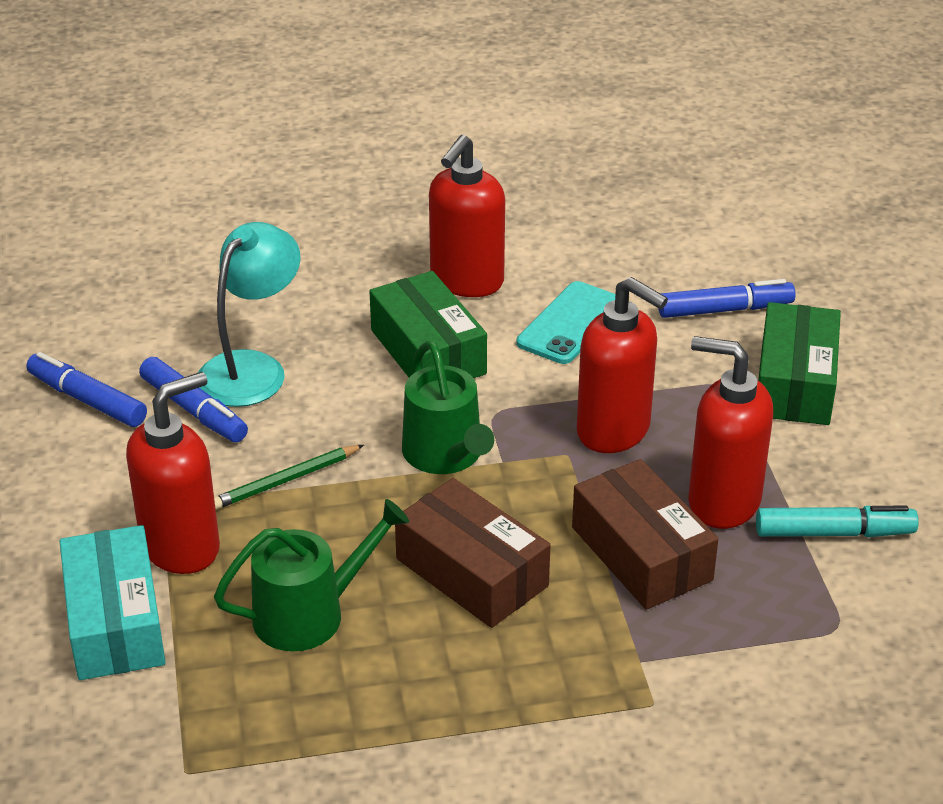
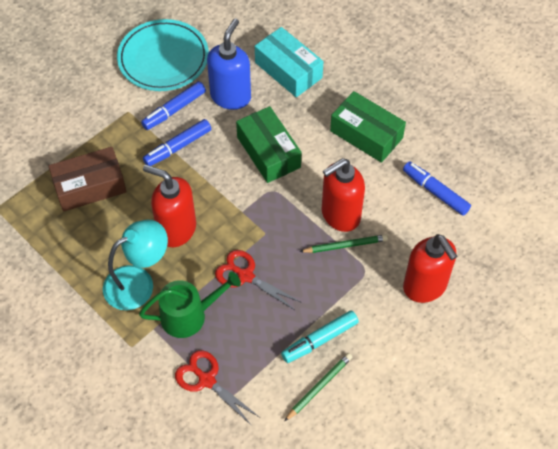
blue soap dispenser: none = 0 -> [207,18,251,110] = 1
brown box: [395,478,550,628] [572,459,718,610] = 2 -> [48,147,127,212] = 1
green pencil: [214,445,364,510] = 1 -> [285,353,352,421] [299,234,388,253] = 2
green watering can: [214,499,409,651] [402,341,494,474] = 2 -> [139,272,241,338] = 1
red scissors: none = 0 -> [175,350,259,426] [215,250,300,310] = 2
red soap dispenser: [126,372,220,574] [429,135,505,297] [577,277,668,453] [688,336,773,529] = 4 -> [143,165,196,247] [322,158,365,232] [403,234,457,303] = 3
turquoise phone: [516,281,615,364] = 1 -> none = 0
turquoise plate: none = 0 -> [117,19,209,91] = 1

